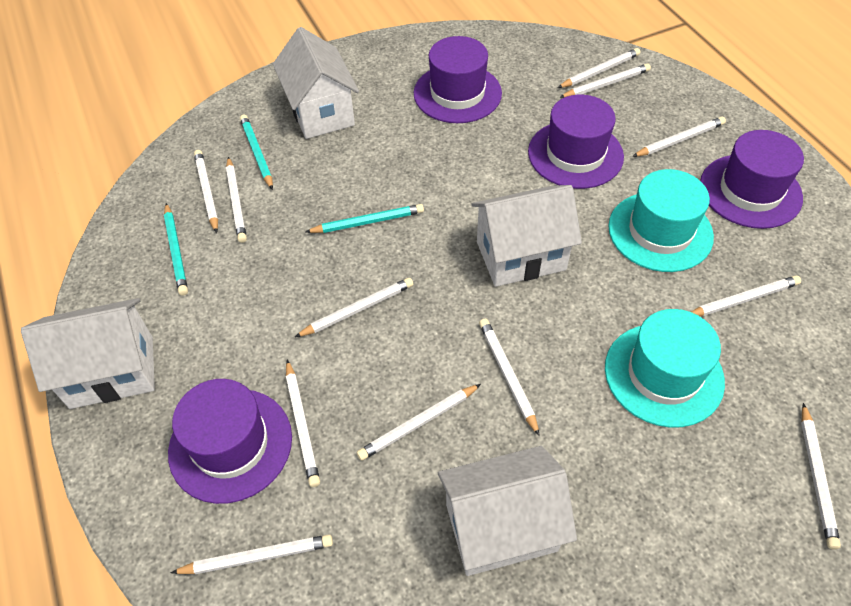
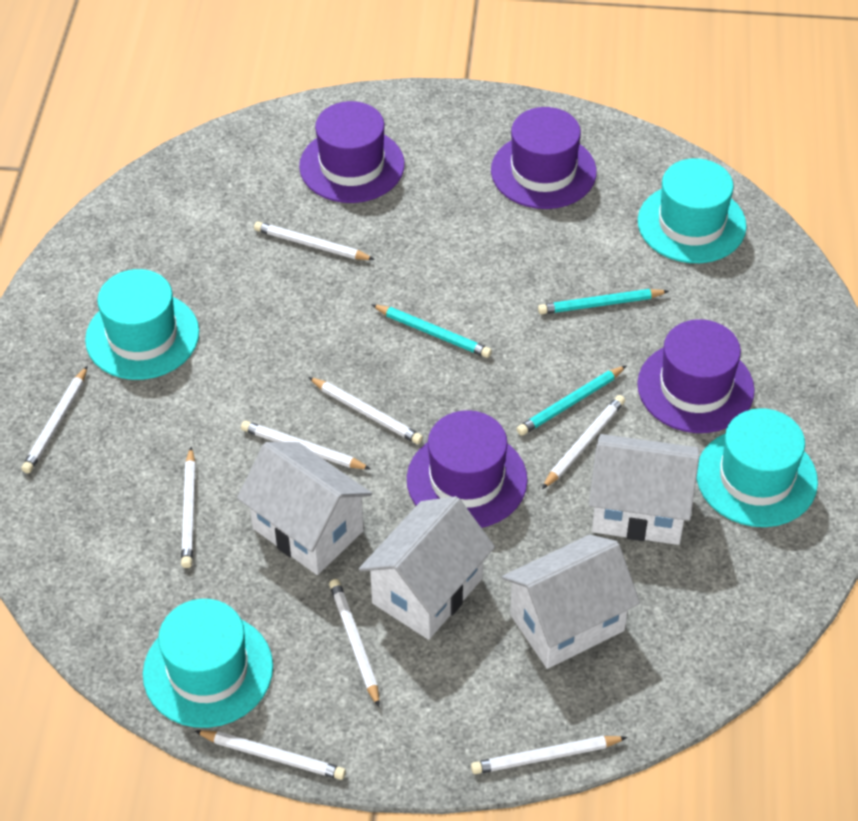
turquoise hat: [605,309,725,428] [608,169,714,272] = 2 -> [85,269,199,380] [143,599,273,728] [638,158,747,263] [697,408,818,527] = 4
white pencil: [171,534,333,574] [194,150,218,233] [226,157,247,243] [286,359,320,487] [295,278,413,337] [357,384,481,461] [479,319,540,436] [558,48,640,88] [559,63,651,98] [632,117,726,157] [691,275,801,316] [801,403,841,549] = 12 -> [21,366,88,473] [181,447,196,568] [195,730,346,780] [241,421,371,469] [254,221,375,260] [308,377,423,444] [329,579,380,707] [471,736,628,774] [542,395,625,489] = 9

